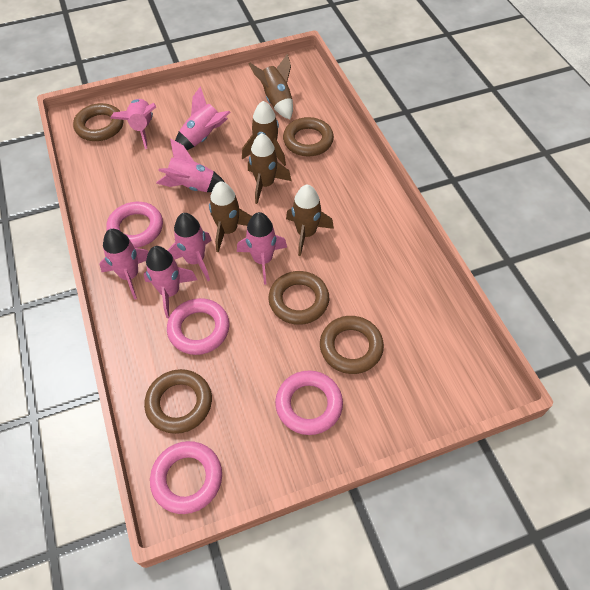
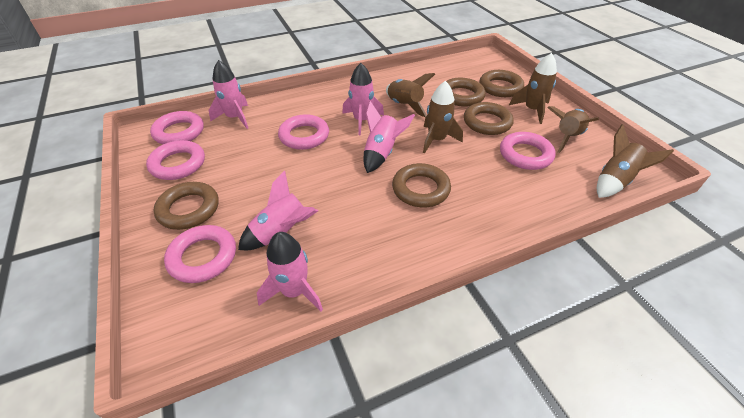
pink ring: [106,202,163,248] [150,441,222,514] [167,298,229,355] [275,370,343,435] = 4 -> [146,140,205,180] [150,111,204,144] [164,225,236,283] [278,114,329,150] [500,132,556,170] = 5
pink rocket: [99,229,148,300] [110,99,156,149] [144,246,197,318] [156,138,224,192] [167,213,212,281] [175,86,230,150] [237,212,287,285] = 7 -> [209,60,248,129] [238,171,318,250] [257,232,323,312] [342,63,384,135] [364,101,415,173] = 5

